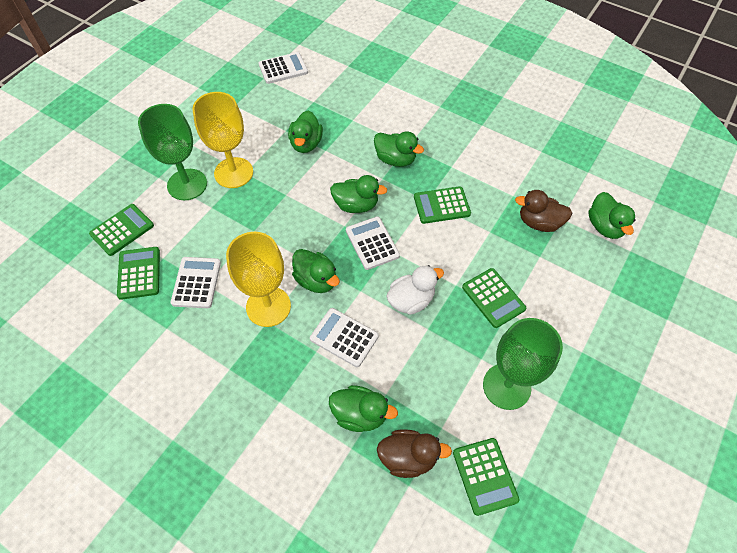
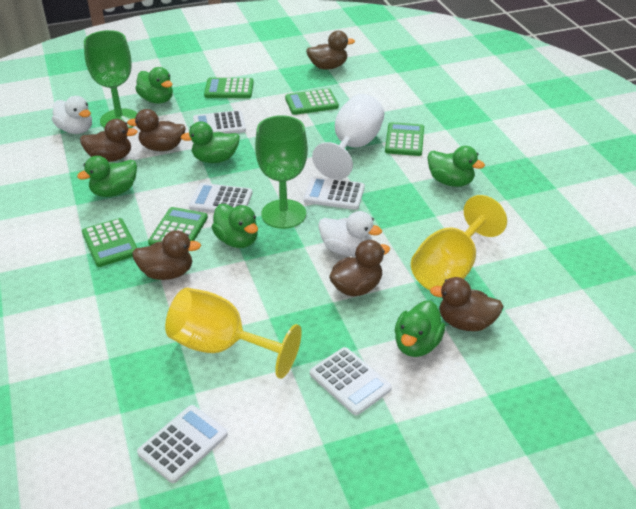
brown duck: [377,429,452,478] [515,190,572,232] = 2 -> [80,119,137,162] [127,109,186,151] [132,230,201,280] [306,31,355,70] [329,240,390,297] [430,277,504,331] = 6
white calculator: [171,257,221,308] [259,52,308,84] [310,308,379,367] [346,216,400,270] = 4 -> [137,405,227,483] [189,183,252,213] [193,110,246,134] [304,176,365,210] [310,347,392,415] = 5
white duck: [386,265,444,315] = 1 -> [52,96,92,134] [318,211,382,256] = 2
white goblet: none = 0 -> [312,94,384,179] = 1

